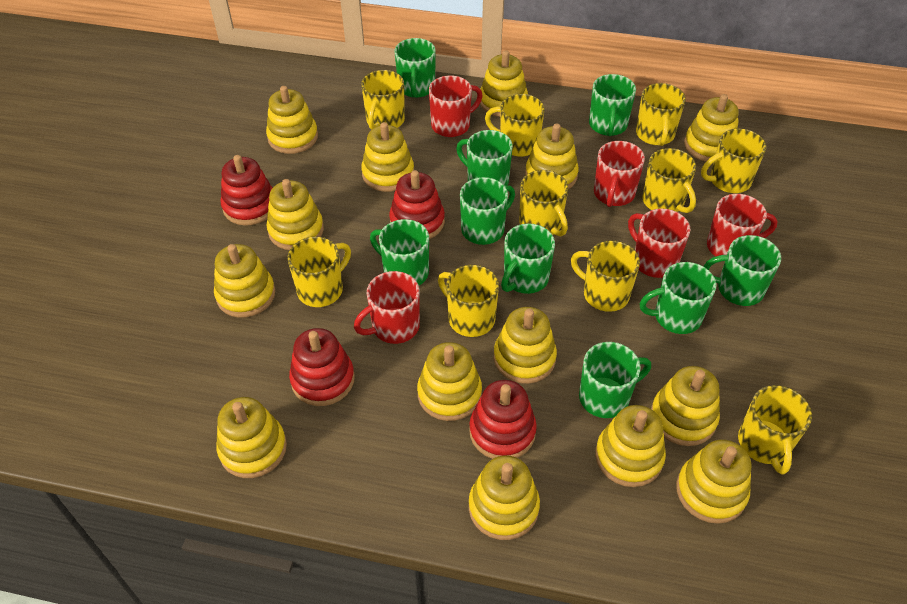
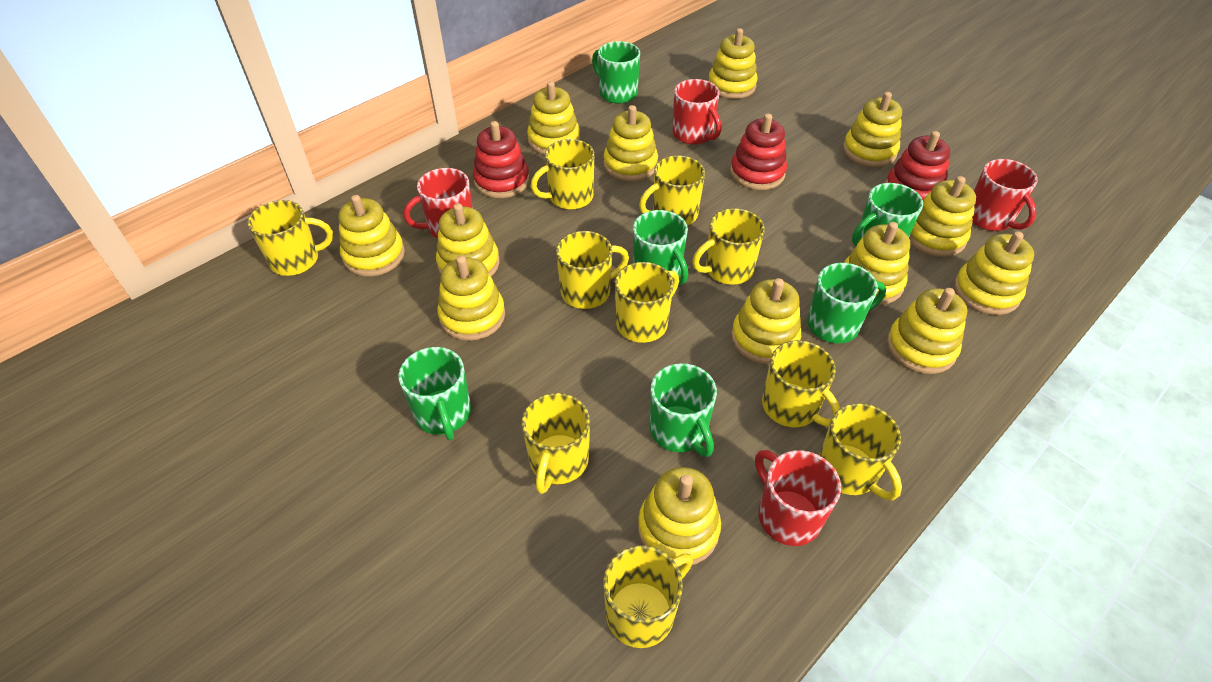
green mug: [370,219,429,285] [395,38,436,98] [456,130,513,185] [460,177,515,245] [501,224,555,294] [579,342,651,418] [589,74,636,136] [640,262,716,334] [703,235,781,306] = 9 -> [398,347,471,440] [592,41,640,104] [633,210,688,285] [650,363,717,457] [807,263,886,343] [852,183,923,246] = 6
red mug: [354,271,420,344] [429,76,483,137] [594,141,645,207] [628,208,690,278] [707,194,777,257] = 5 -> [404,168,473,238] [673,79,721,145] [755,450,841,546] [972,159,1038,231] = 4
red stacking toy: [220,155,272,226] [289,328,355,406] [389,170,445,239] [469,380,537,459] = 4 -> [473,121,530,198] [730,113,787,190] [885,131,950,201] = 3
yellow stacking toy: [214,244,275,318] [216,397,287,478] [266,86,318,154] [267,179,324,250] [361,122,414,192] [417,342,482,421] [469,455,540,540] [480,50,528,117] [494,307,557,384] [525,123,579,189] [595,405,666,487] [651,366,720,446] [676,439,751,524] [684,94,739,163] = 14 -> [338,195,405,276] [436,203,500,276] [437,256,505,341] [527,81,580,155] [604,105,658,181] [638,467,721,567] [708,28,758,99] [731,278,801,364] [843,92,902,167] [844,222,910,305] [887,288,967,374] [909,176,976,257] [954,231,1034,315] = 13

